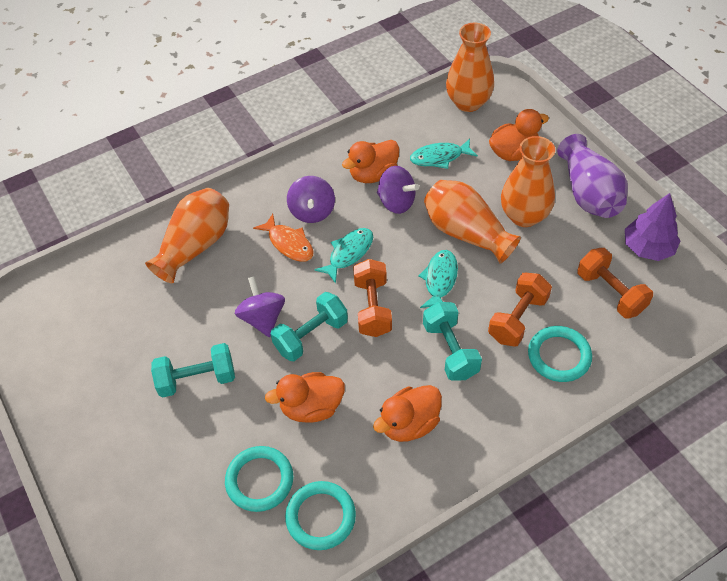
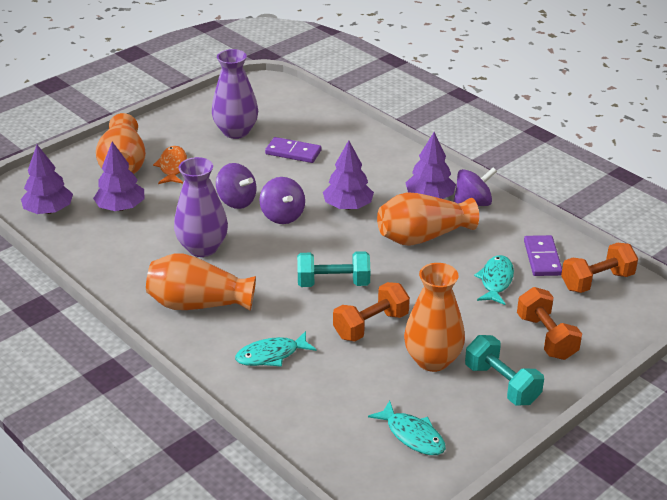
orange duck: [265,372,345,422] [342,140,399,183] [373,385,442,442] [489,109,549,161] = 4 -> none = 0
purple domino: none = 0 -> [265,137,321,163] [524,235,562,276] = 2
purple tree: [625,193,680,261] = 1 -> [21,145,73,214] [93,142,145,211] [323,140,374,210] [406,132,456,199] = 4
purple vase: [557,134,628,218] = 1 -> [174,157,228,257] [212,49,258,139] = 2
turquoise dumbbell: [151,343,235,398] [271,292,348,361] [423,302,482,381] = 3 -> [297,251,370,287] [465,335,544,406] = 2
turquoise ring: [225,446,293,512] [285,481,356,550] [528,326,592,382] = 3 -> none = 0

